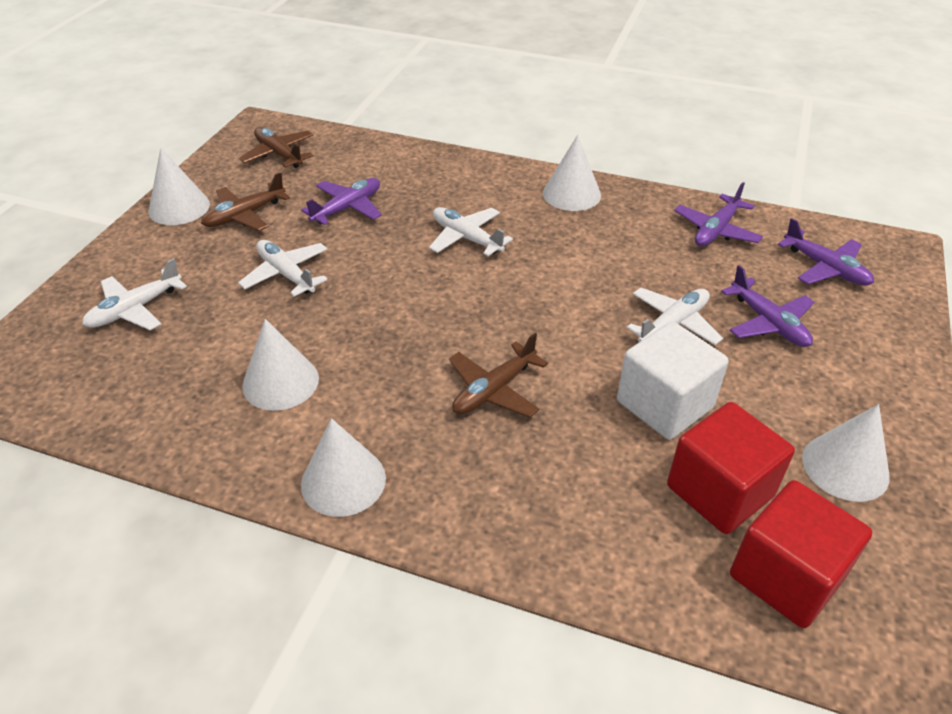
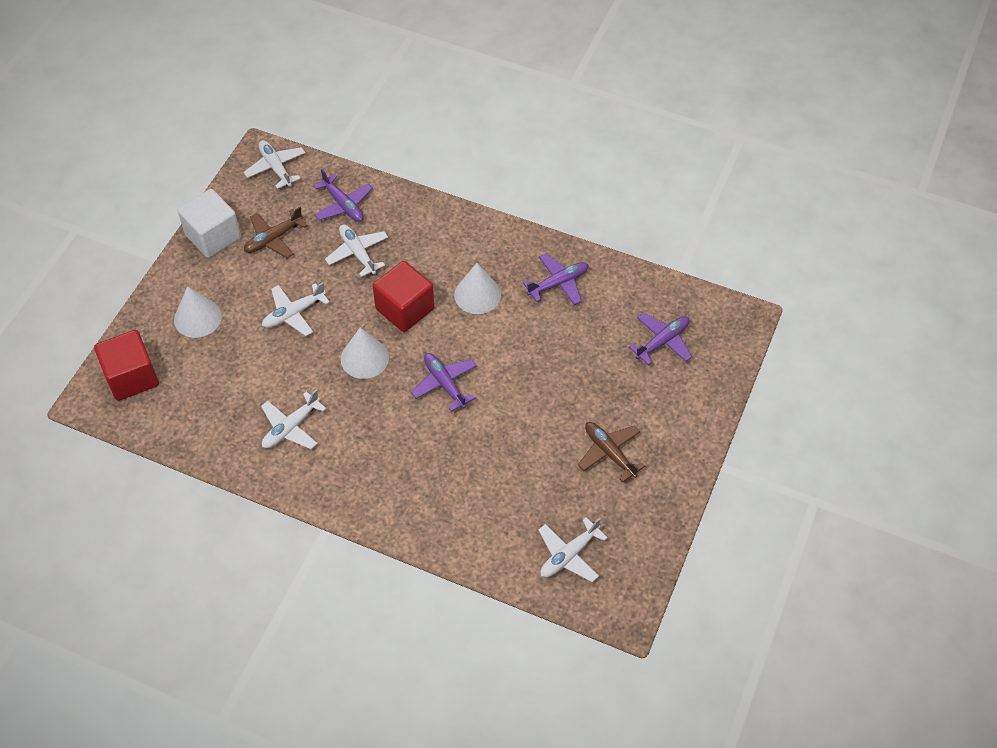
brown plane: [201,172,290,231] [239,127,314,168] [449,333,548,418] = 3 -> [244,207,308,258] [578,422,645,482] = 2
white cone: [148,148,210,225] [242,319,319,411] [301,418,386,517] [543,135,601,211] [802,404,890,502] = 5 -> [174,286,222,338] [341,328,389,379] [454,263,501,314] = 3
white plane: [82,258,187,330] [238,240,328,297] [429,207,513,256] [626,288,723,345] = 4 -> [244,140,305,189] [261,390,326,449] [262,282,330,336] [325,224,388,277] [539,517,608,582] = 5

